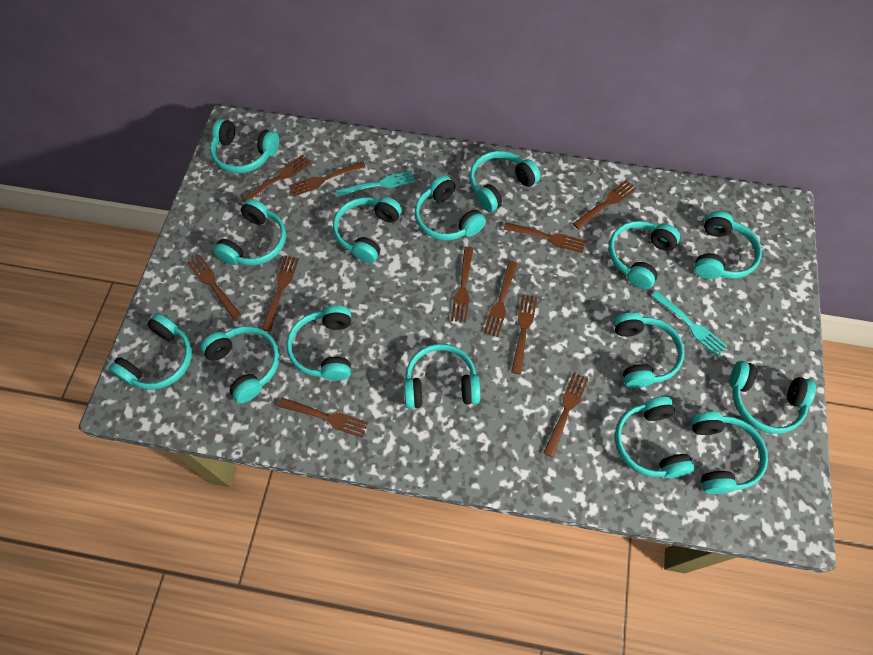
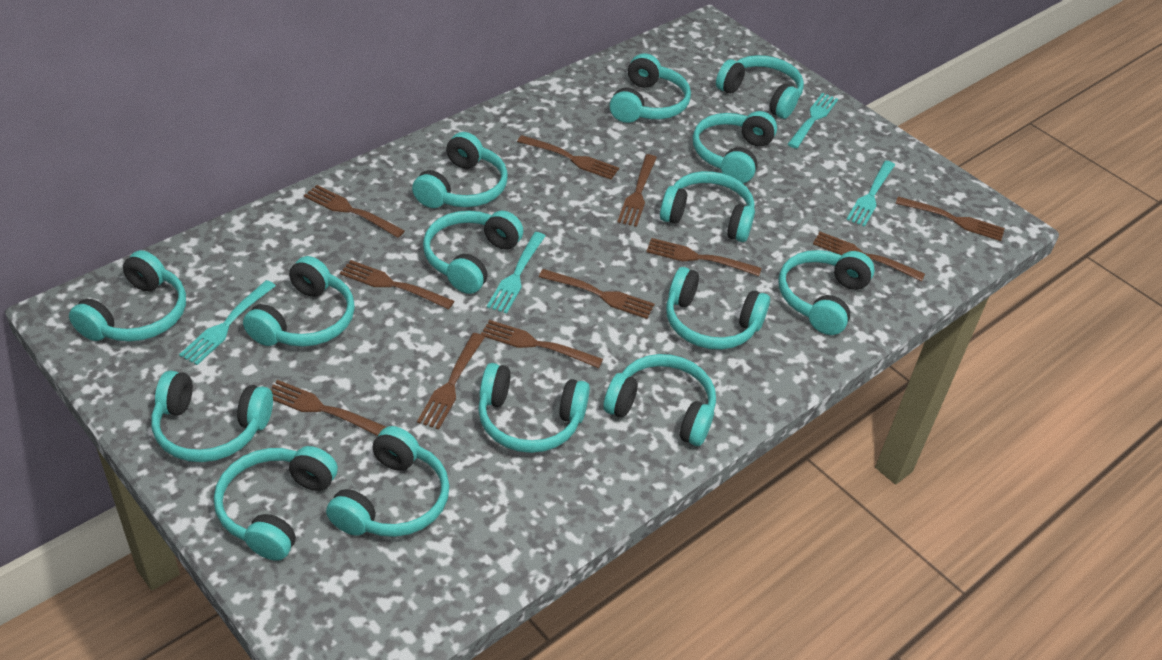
turquoise fork: [336,171,415,197] [652,291,728,357] = 2 -> [179,280,276,365] [487,232,546,314] [788,93,838,149] [846,161,895,227] = 4

